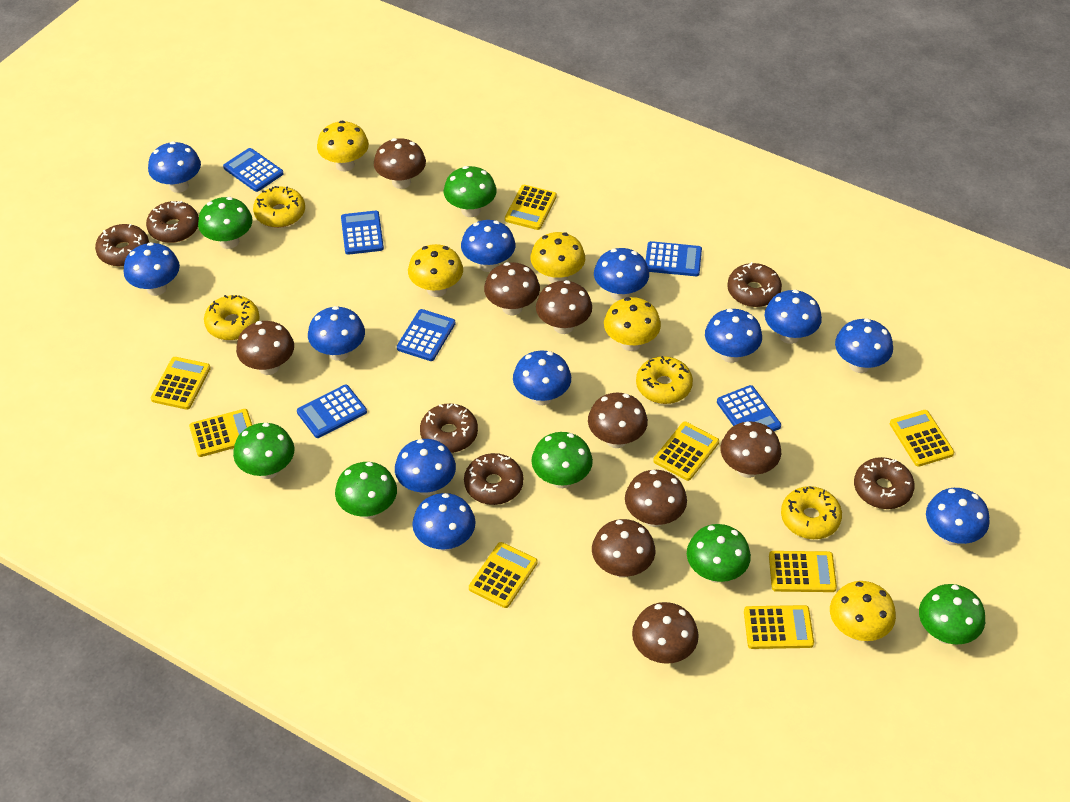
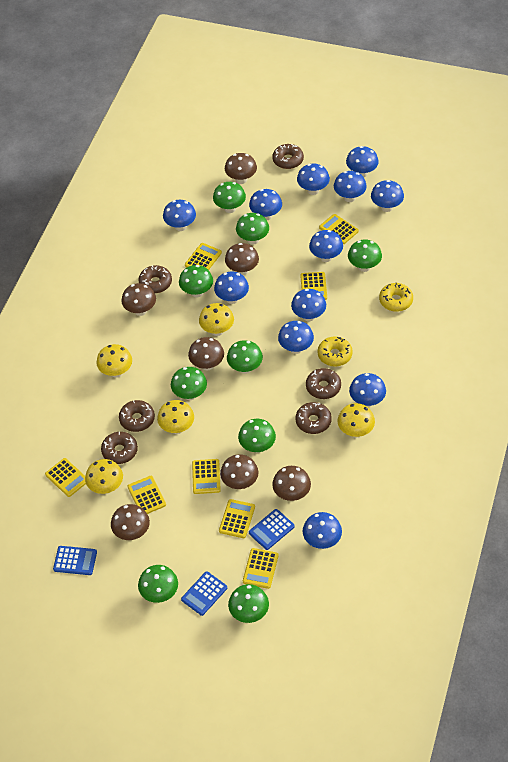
blue calculator: [223,148,283,192] [297,385,367,438] [341,211,384,255] [397,309,456,361] [646,241,702,276] [717,385,781,431] = 6 -> [53,546,97,575] [181,571,227,616] [249,509,295,550] = 3
brown mushroom: [236,321,294,375] [374,138,426,189] [484,262,540,315] [536,280,592,334] [588,393,648,448] [592,519,655,578] [625,470,687,527] [632,602,699,664] [720,421,781,478] = 9 -> [111,504,150,540] [121,283,156,316] [188,337,224,370] [220,454,258,489] [225,153,257,184] [225,243,259,275] [272,466,311,501] = 7
green mushroom: [198,197,252,249] [233,423,294,479] [335,462,397,519] [444,166,497,217] [531,432,593,488] [687,524,751,582] [919,584,985,645] = 7 -> [138,565,178,603] [171,367,207,400] [179,265,213,298] [213,182,246,213] [227,340,263,374] [228,584,269,623] [236,213,269,245] [238,419,276,453] [348,240,382,272] = 9
yellow donut: [204,295,259,340] [253,186,305,228] [636,356,693,404] [781,486,842,539] = 4 -> [318,336,353,367] [379,283,413,312] = 2

